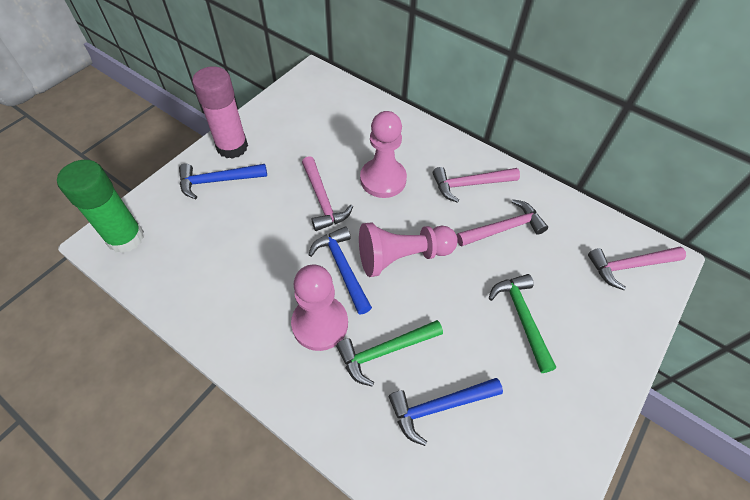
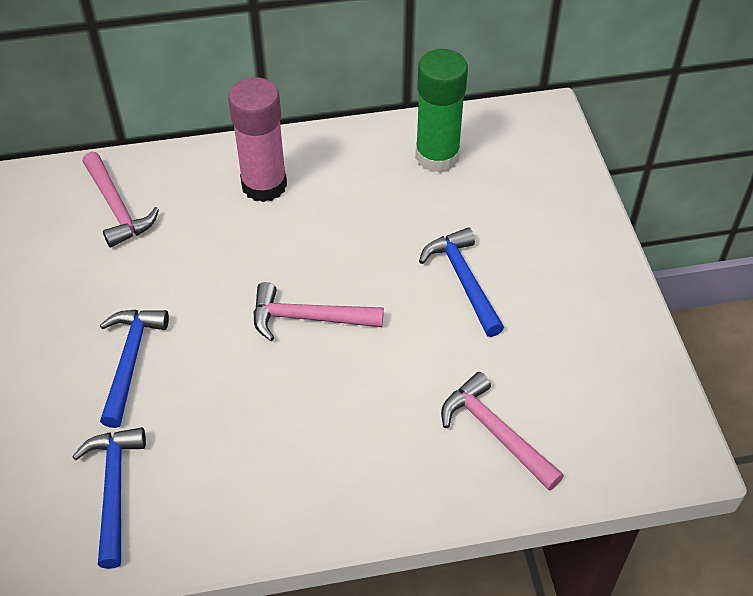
green hammer: [336,320,443,387] [489,274,556,373] = 2 -> none = 0
pink hammer: [302,156,353,231] [433,167,520,203] [457,199,548,247] [588,247,686,290] = 4 -> [82,152,159,248] [253,282,384,341] [441,372,564,491] = 3
pink pawn: [291,265,348,351] [359,222,458,277] [360,111,407,198] = 3 -> none = 0

